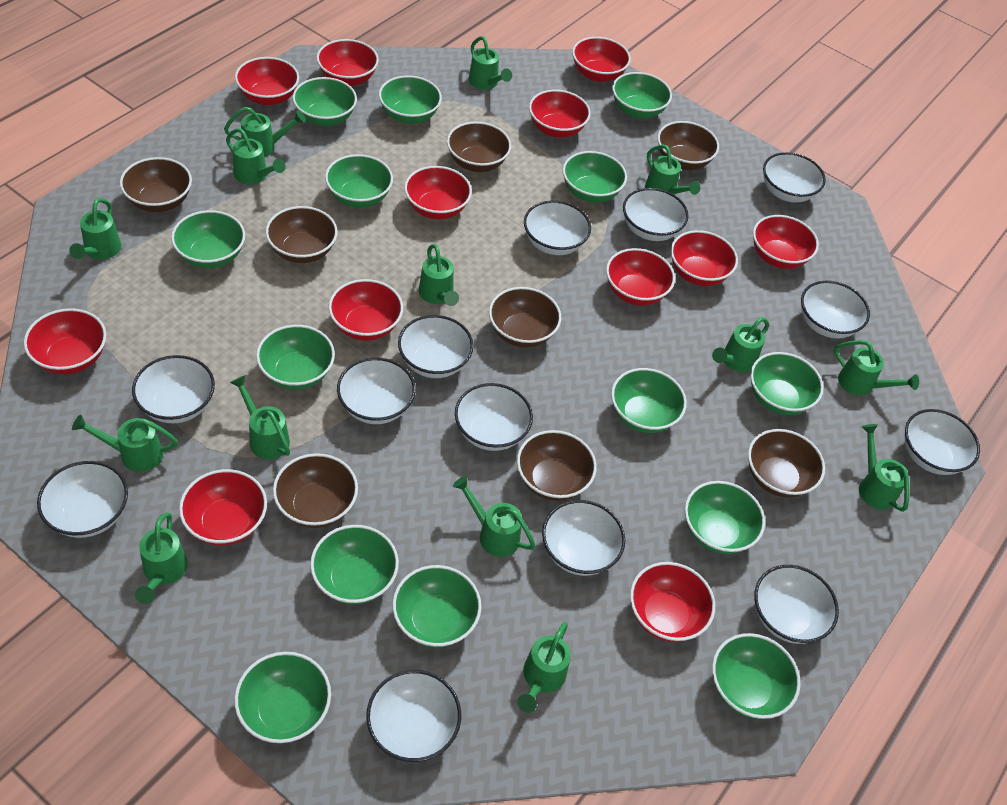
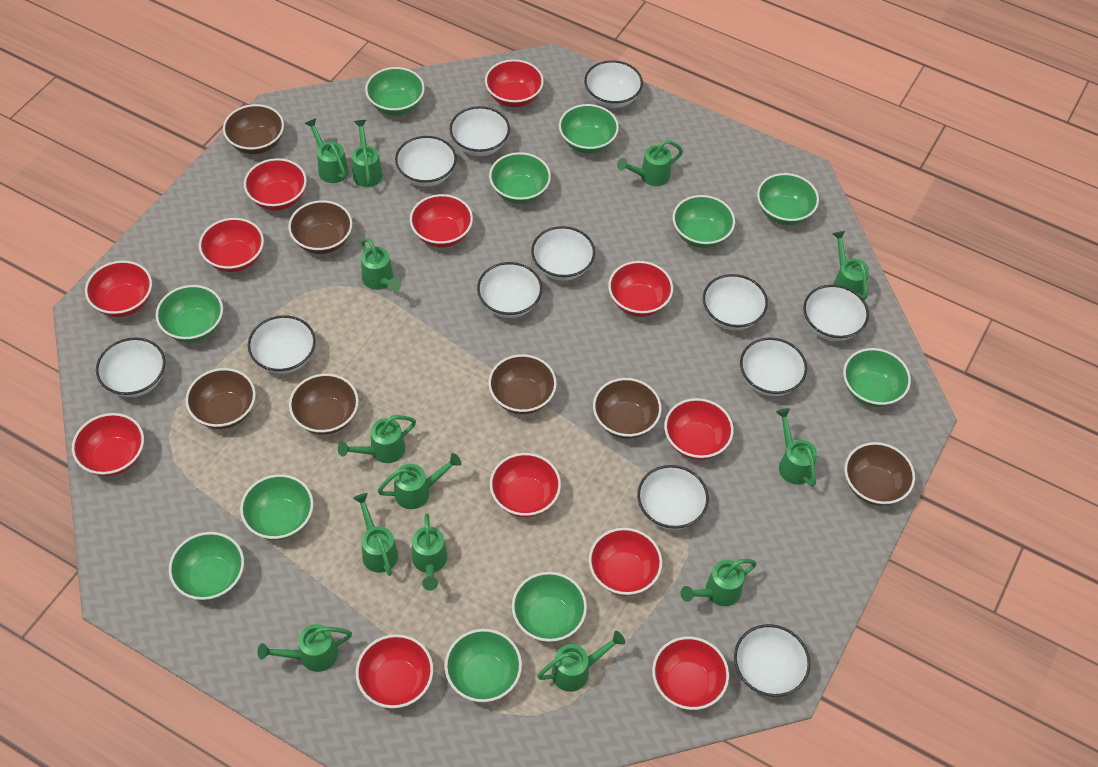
brown bowl: [120,157,192,212] [266,206,337,263] [273,453,358,528] [447,122,511,172] [489,287,561,348] [517,430,597,501] [657,121,719,170] [748,429,825,498] = 8 -> [185,368,256,429] [223,104,284,154] [288,200,352,254] [289,374,359,435] [488,354,557,414] [593,378,662,439] [845,442,915,506] = 7
green bowl: [171,210,245,268] [234,652,331,743] [256,325,335,390] [292,77,357,126] [310,525,399,605] [325,154,393,208] [379,75,442,124] [392,565,481,647] [563,151,627,203] [611,368,687,433] [612,72,672,119] [685,481,765,554] [712,633,801,719] [750,352,824,415] = 14 -> [156,285,223,342] [169,532,244,601] [240,474,314,540] [365,67,425,115] [445,629,522,702] [489,152,551,204] [512,572,587,642] [559,104,619,154] [673,195,735,248] [757,173,819,225] [843,348,911,407] = 11
green watering can: [69,198,121,259] [72,415,178,472] [135,512,188,604] [224,107,306,157] [226,128,286,185] [230,375,290,460] [419,244,459,306] [453,476,536,557] [469,36,512,90] [517,622,571,713] [645,145,700,195] [712,317,769,372] [834,340,919,396] [859,424,909,512] = 14 -> [258,624,352,672] [305,118,349,183] [338,415,416,463] [352,120,383,187] [353,493,398,576] [361,238,402,291] [378,453,462,509] [412,513,448,591] [537,631,625,692] [617,140,683,186] [680,559,757,606] [776,408,817,487] [832,231,869,300] = 13
white bowl: [37,461,128,538] [132,355,215,423] [337,358,416,424] [366,670,461,762] [398,315,474,378] [455,383,533,451] [524,200,591,255] [542,500,625,576] [623,188,689,241] [754,565,839,644] [763,152,826,202] [801,281,870,339] [905,409,980,475] = 13 -> [96,337,165,397] [248,315,316,374] [395,136,457,187] [450,106,510,156] [477,262,542,318] [531,226,595,281] [584,60,643,108] [637,465,709,530] [703,274,768,330] [734,624,810,697] [740,338,807,396] [803,285,869,341] = 12

